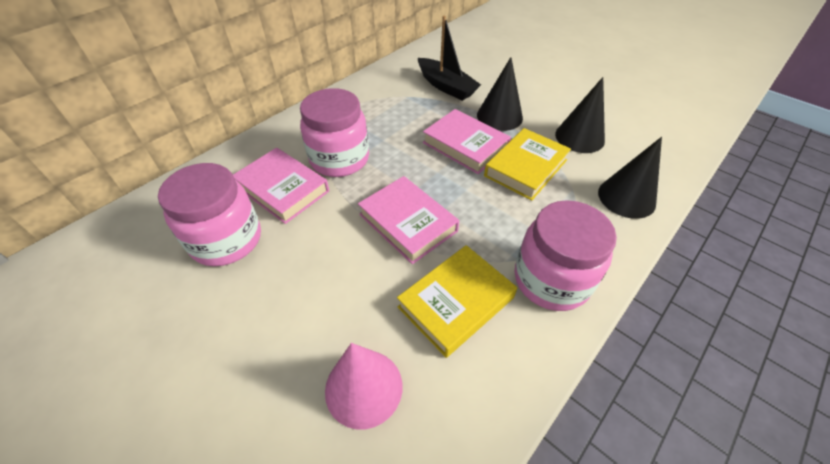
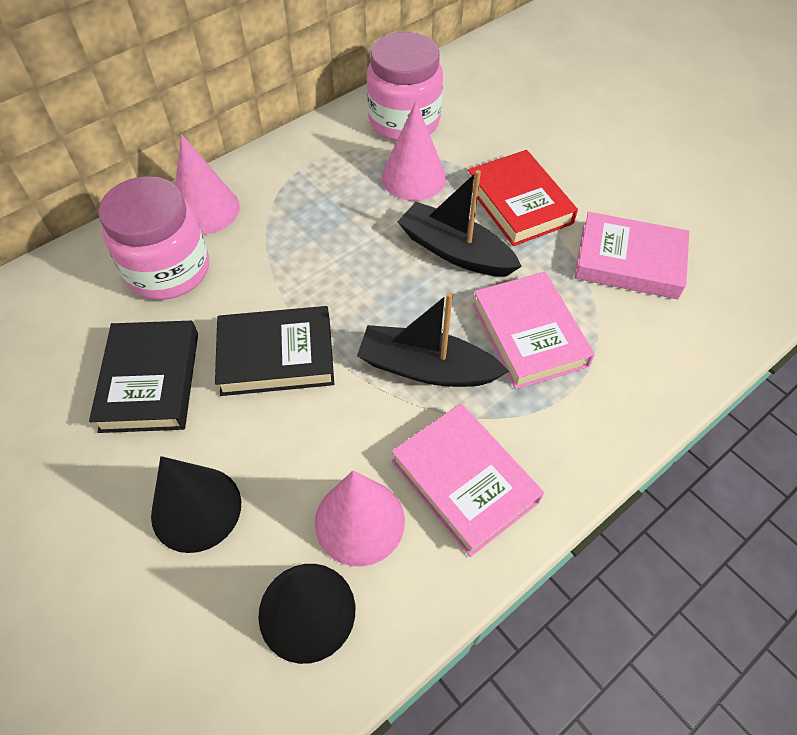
black boat: [418,16,481,101] = 1 -> [357,292,509,387] [397,170,522,276] = 2
black book: none = 0 -> [89,321,198,433] [215,306,334,396] = 2
black cone: [477,57,523,131] [555,77,605,153] [598,137,662,219] = 3 -> [151,456,241,553] [258,564,355,664] = 2
pink cone: [325,343,403,429] = 1 -> [175,134,240,235] [315,471,405,567] [382,101,446,201] = 3
pink jar: [158,163,261,266] [300,88,369,177] [515,200,617,311] = 3 -> [98,176,209,300] [367,32,443,141] = 2
red book: none = 0 -> [468,150,578,246] = 1
yellow book: [397,245,517,358] [484,128,571,201] = 2 -> none = 0

